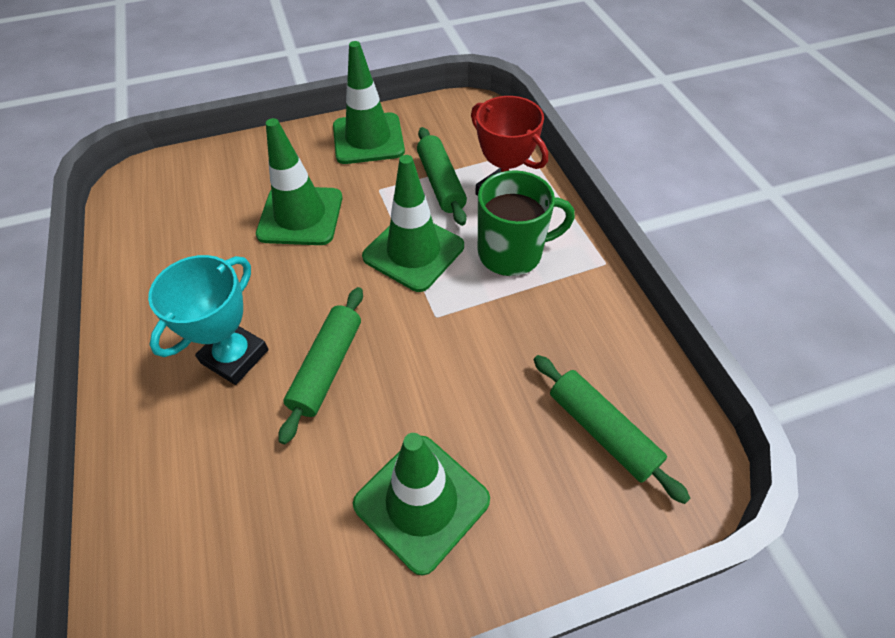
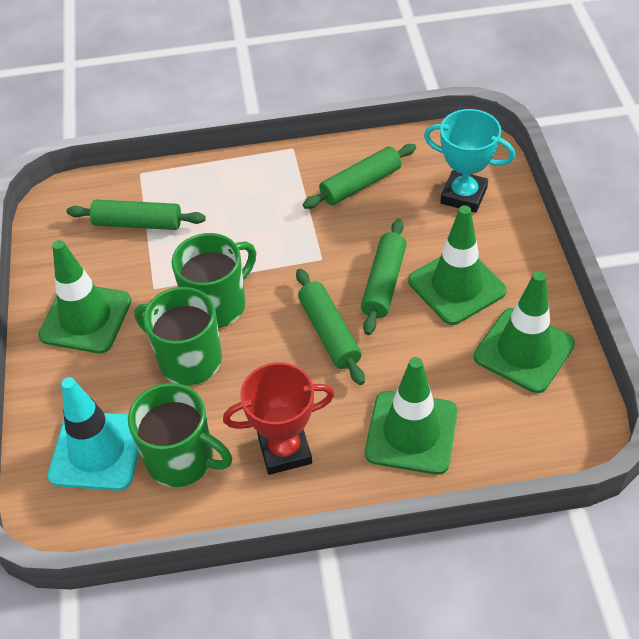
green mug: [478,170,575,276] = 1 -> [128,383,232,487] [134,287,222,385] [172,233,256,328] = 3
green rolling pin: [278,287,363,444] [417,127,467,226] [534,355,691,504] = 3 -> [67,200,206,230] [296,269,365,385] [303,144,416,209] [361,219,407,335] = 4
turquoise traffic cone: none = 0 -> [48,377,139,491] = 1

